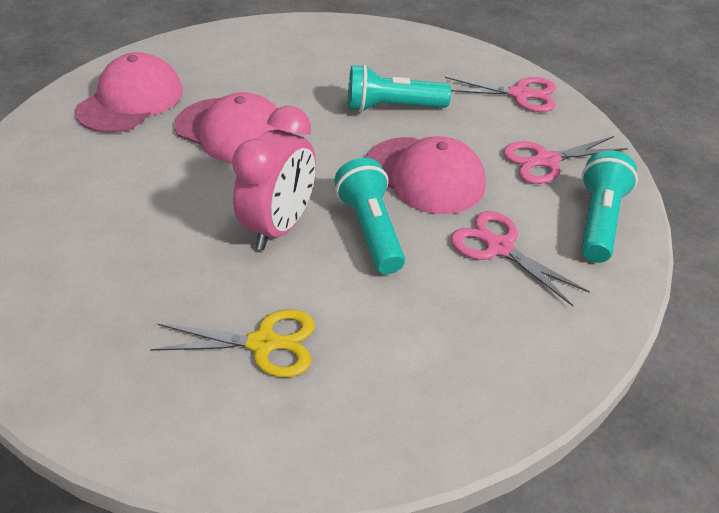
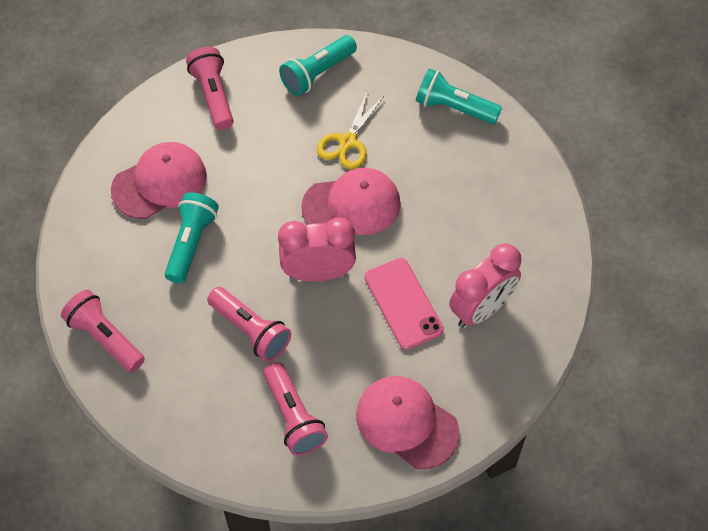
pink clock: [232,106,316,250] = 1 -> [278,218,356,282] [449,243,521,328] = 2
pink flashlight: none = 0 -> [61,290,145,372] [186,47,234,130] [207,287,291,362] [263,362,328,456] = 4
pink phone: none = 0 -> [365,258,444,350] = 1
pink scissors: [445,77,556,112] [451,211,590,306] [503,136,628,184] = 3 -> none = 0

